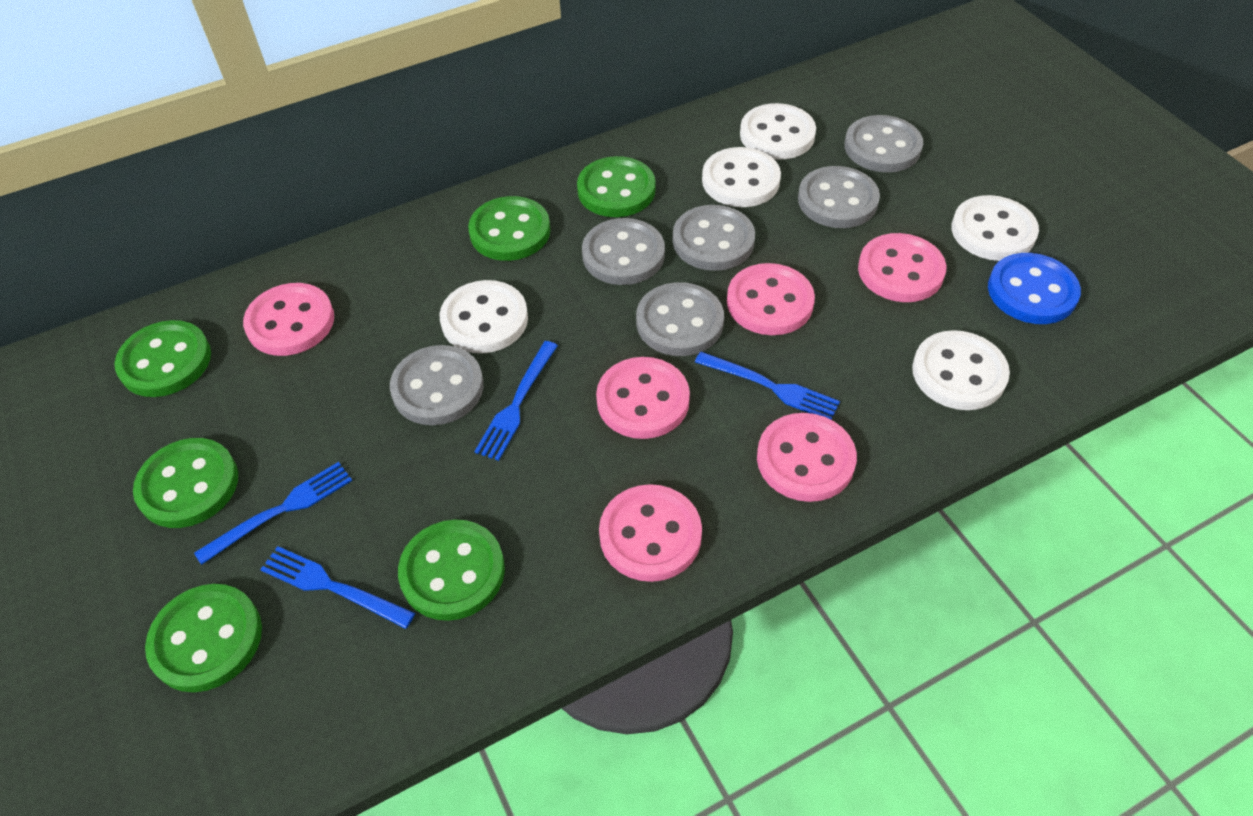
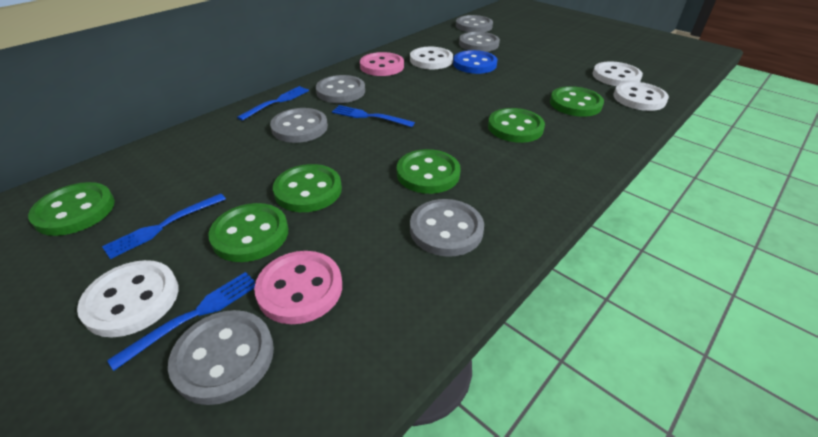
pink button: [243,283,334,356] [596,357,690,439] [599,484,702,582] [727,263,815,335] [757,413,857,502] [858,233,946,302] = 6 -> [254,251,342,324] [360,52,404,76] = 2
white button: [440,280,528,353] [702,147,781,207] [740,103,816,160] [912,330,1010,410] [952,195,1039,261] = 5 -> [77,260,178,337] [410,47,453,69] [593,61,643,86] [614,82,669,111] = 4

